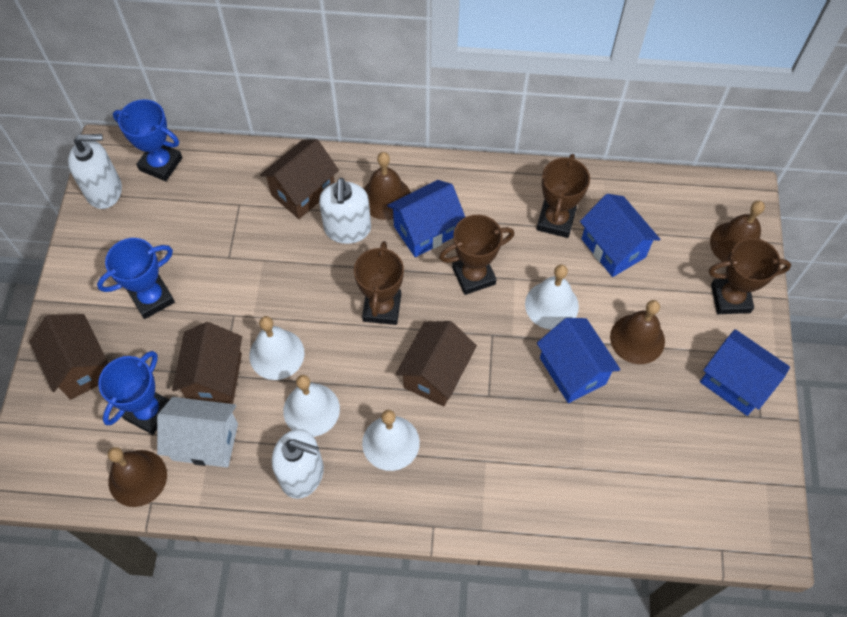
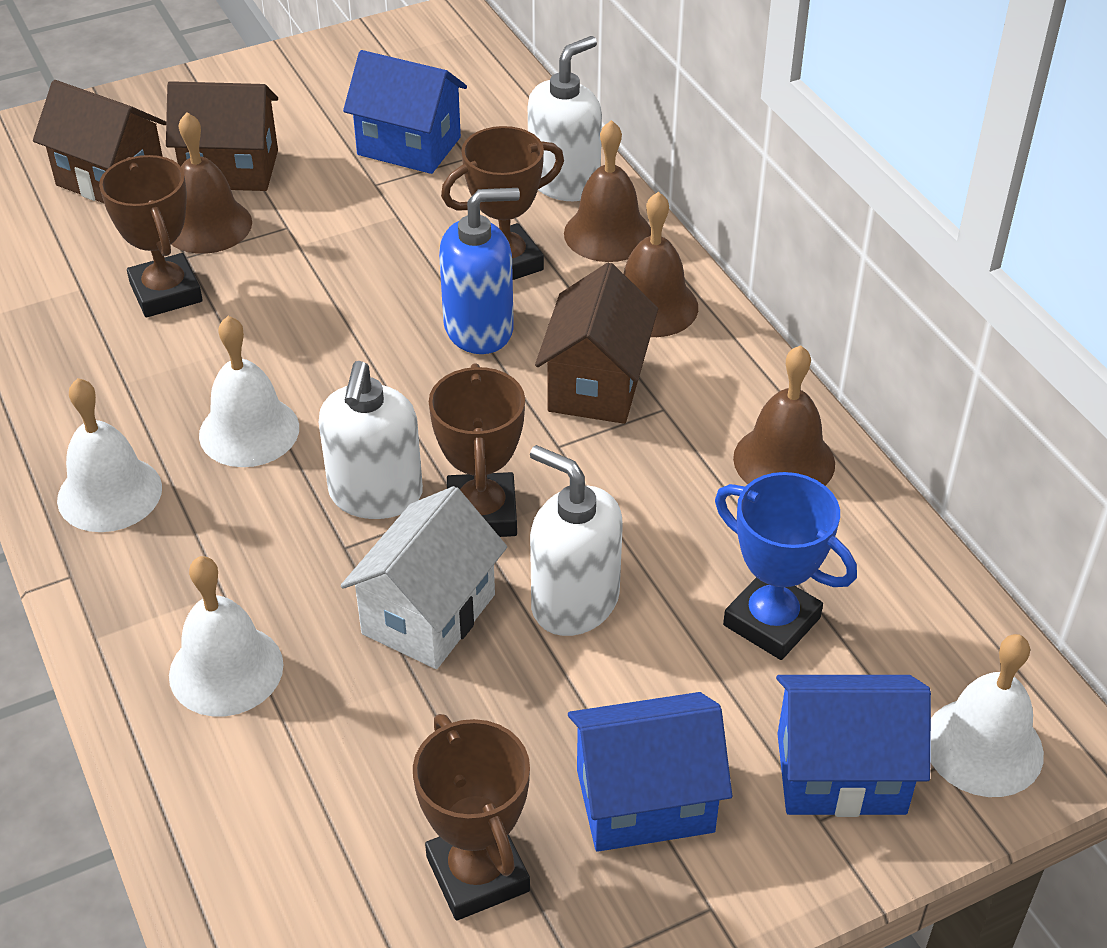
blue house: [387,180,465,257] [537,318,620,403] [580,194,660,277] [700,329,790,416] = 4 -> [343,50,467,174] [568,692,732,852] [776,675,931,817] = 3
blue soap dispenser: none = 0 -> [439,188,520,354] = 1
blue trophy: [97,238,175,319] [98,351,169,435] [113,99,183,181] = 3 -> [715,472,857,660] = 1
brown house: [29,314,109,400] [172,322,242,404] [260,139,339,219] [396,321,477,407] = 4 -> [33,80,166,203] [166,81,278,191] [535,262,658,424] = 3

